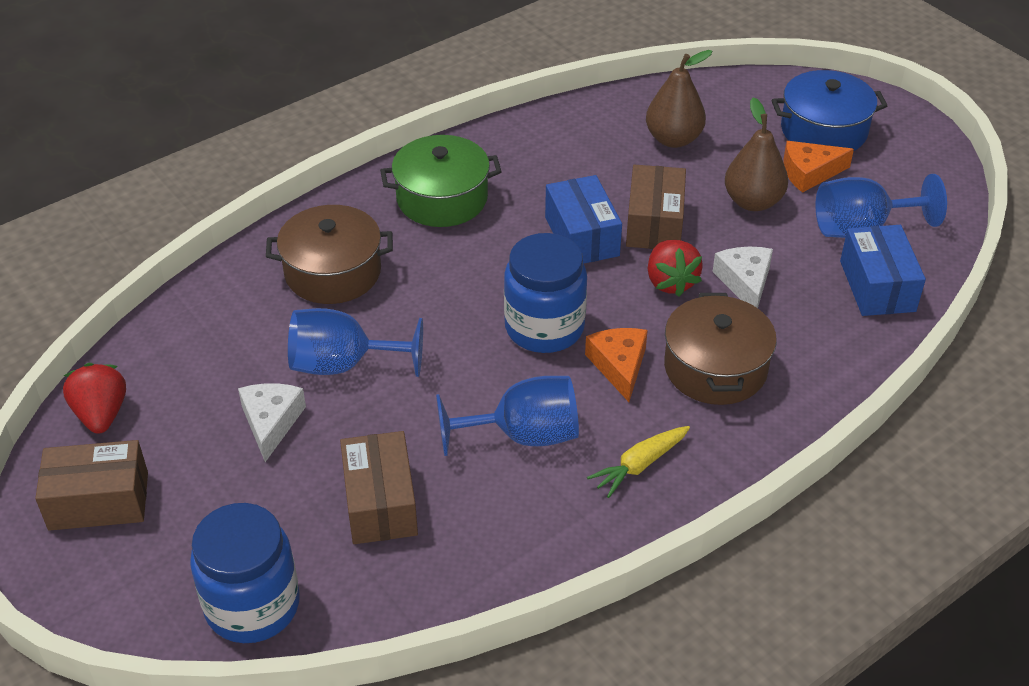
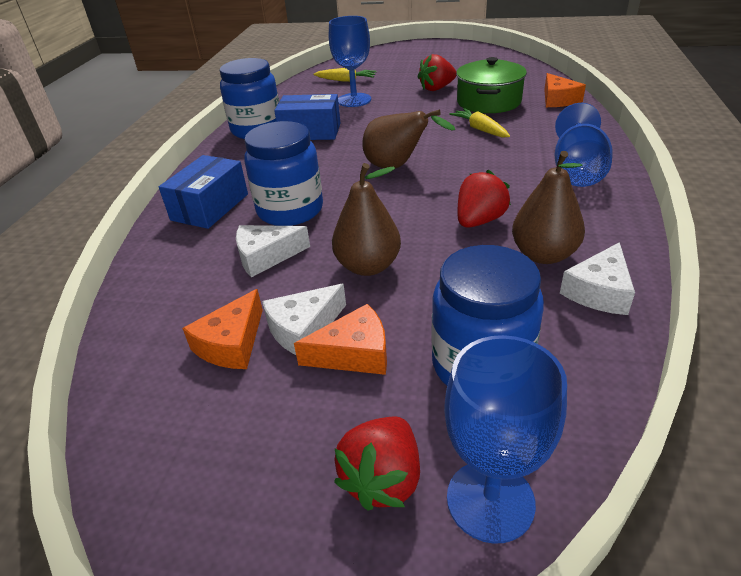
blue jar: [190,503,300,643] [504,233,587,353] = 2 -> [219,58,279,139] [244,121,323,226] [431,245,544,386] = 3
blue pot: [772,70,887,151] = 1 -> none = 0
brown box: [35,440,148,531] [340,431,418,544] [626,165,686,249] = 3 -> none = 0
brown pear: [646,50,713,148] [725,97,788,211] = 2 -> [332,163,401,276] [362,110,455,168] [512,151,585,264] = 3
brown pot: [266,205,393,304] [664,293,777,405] = 2 -> none = 0
orange cheese: [585,328,648,402] [783,141,854,193] = 2 -> [182,289,263,369] [294,304,387,375] [544,73,586,107] = 3
red strawberry: [63,363,126,434] [648,240,703,297] = 2 -> [334,417,420,510] [418,54,456,91] [457,169,511,228] = 3
white cheese: [238,383,306,462] [712,247,773,308] = 2 -> [236,225,310,278] [262,284,346,355] [560,242,635,315] = 3
yellow carrot: [587,426,690,498] = 1 -> [313,68,377,82] [449,108,510,137] = 2

